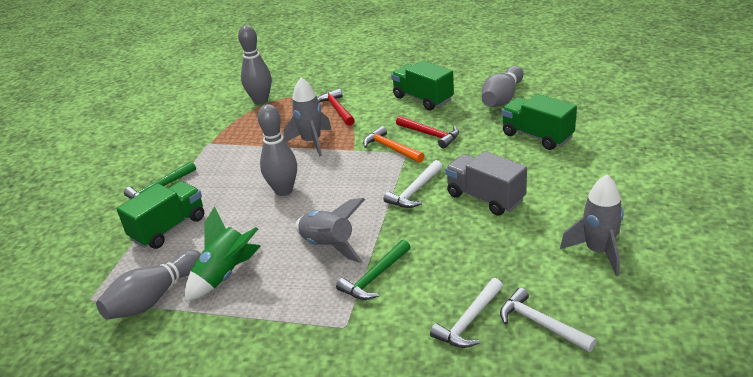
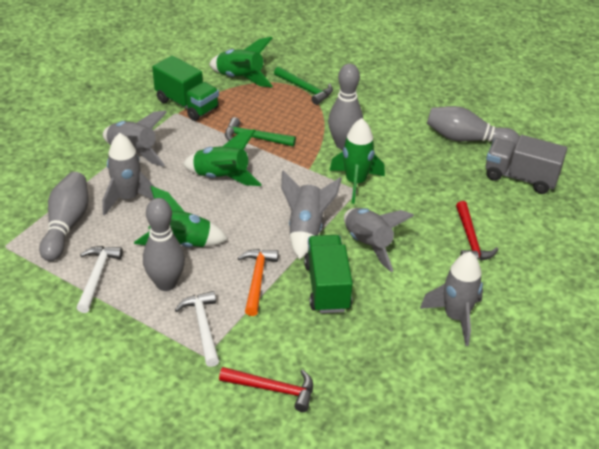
green rocket: [185,206,261,302] = 1 -> [134,186,228,247] [183,129,262,186] [209,37,273,87] [330,118,385,204] = 4
green truck: [117,181,204,249] [391,60,454,111] [501,94,577,150] = 3 -> [152,55,219,121] [304,235,353,313] = 2
grey rocket: [283,78,332,157] [295,198,365,263] [560,175,624,276] = 3 -> [102,133,155,216] [103,110,167,167] [281,171,342,260] [344,208,414,272] [420,252,483,346] = 5
white hammer: [383,160,442,208] [430,278,503,348] [500,287,596,352] = 3 -> [77,246,123,313] [175,291,219,367] = 2

